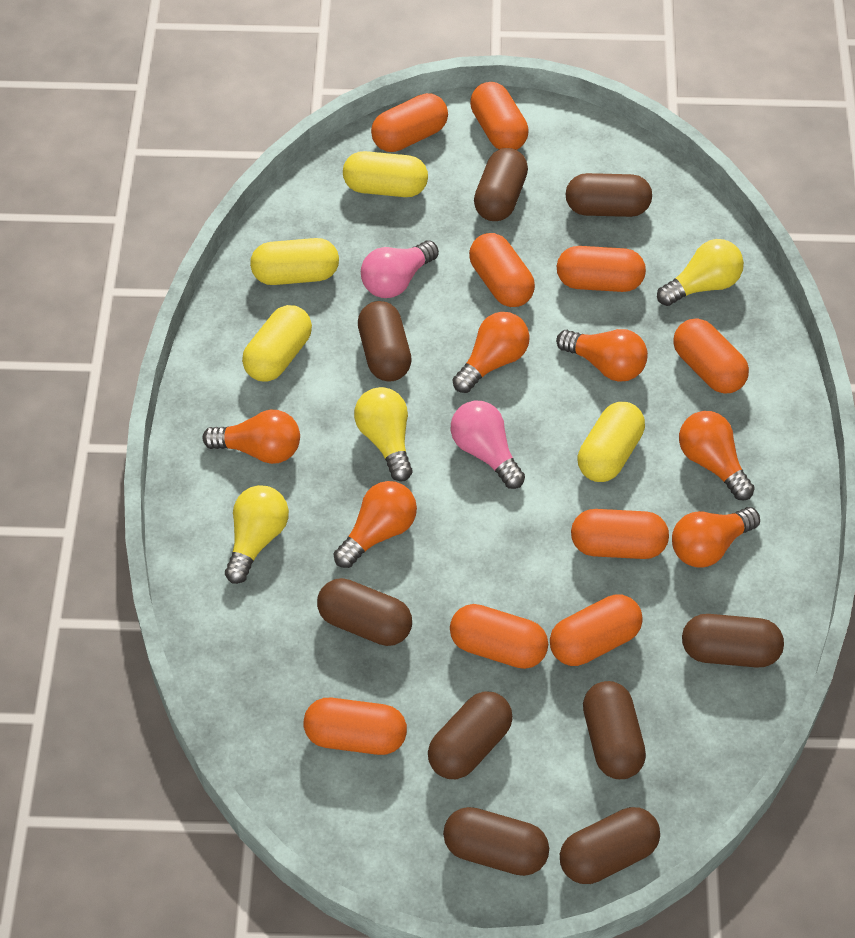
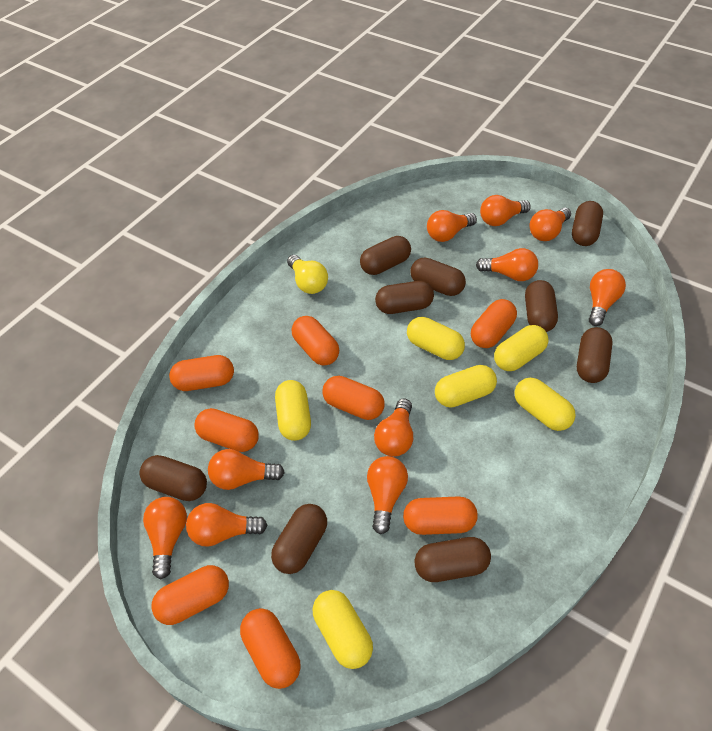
orange capsule: [303,698,407,755] [371,93,448,152] [450,604,548,669] [469,233,535,307] [470,82,528,150] [550,594,643,666] [557,246,646,292] [571,509,669,559] [673,318,749,394] = 9 -> [151,565,229,625] [169,355,234,391] [194,408,259,452] [240,608,301,689] [292,316,339,366] [322,376,385,420] [403,497,478,535] [471,299,517,348] = 8
orange light bulb: [203,410,300,464] [334,481,417,568] [453,312,530,393] [556,329,648,382] [672,507,760,567] [679,411,755,500] = 6 -> [143,497,187,579] [186,503,268,547] [208,449,285,490] [367,456,408,534] [374,399,413,457] [427,210,477,242] [476,248,538,281] [480,195,531,226] [529,208,571,241] [589,269,626,326] = 10
pink light bulb: [361,241,439,298] [451,401,525,489] = 2 -> none = 0
yellow capsule: [242,305,312,382] [250,238,339,285] [343,151,428,197] [578,402,645,482] = 4 -> [275,380,311,441] [313,590,373,669] [407,317,465,360] [435,365,497,408] [494,325,548,371] [514,378,576,431] = 6
yellow light bulb: [225,485,289,584] [354,387,413,482] [657,239,744,306] = 3 -> [287,255,328,294] = 1

